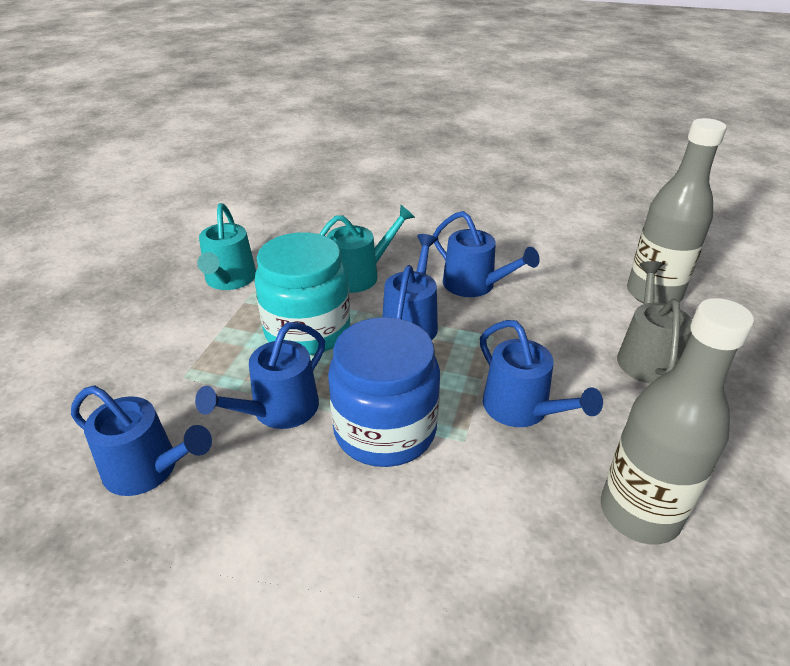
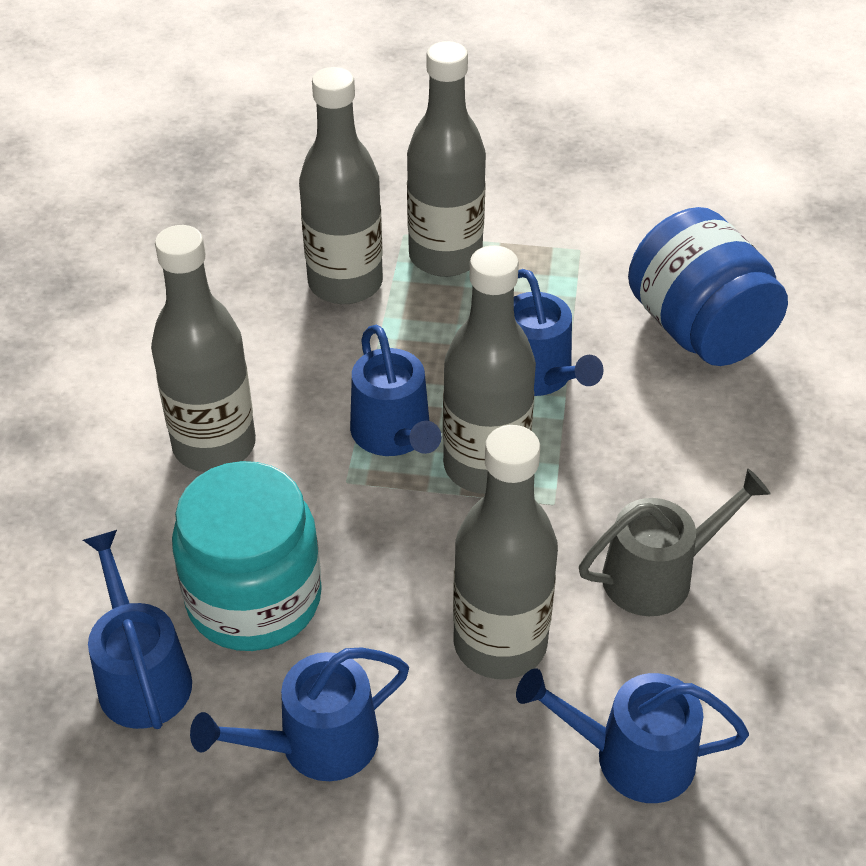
grey bottle: [601,298,754,544] [627,118,727,304] = 2 -> [151,225,256,472] [299,67,383,304] [407,41,486,277] [443,245,536,494] [453,425,558,679] = 5
turquoise watering can: [197,203,256,290] [319,205,415,293] = 2 -> none = 0

